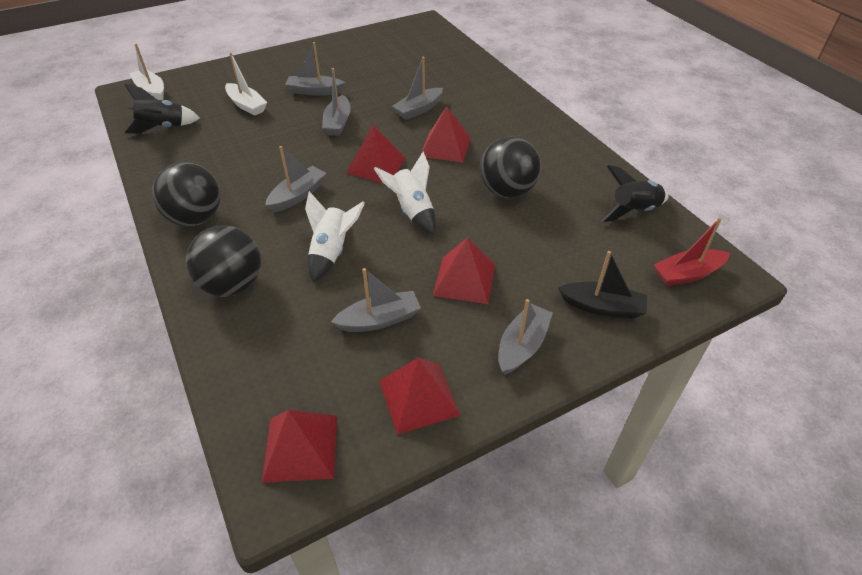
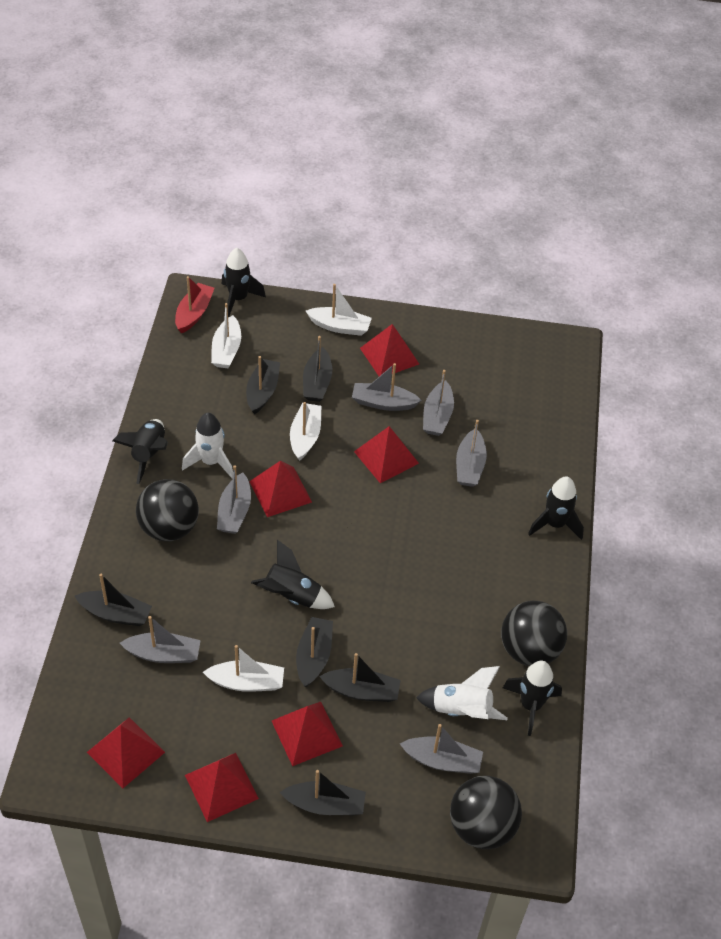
black boat: [558,251,647,319] = 1 -> [75,574,152,626] [246,356,280,414] [280,770,366,815] [296,617,333,687] [303,336,332,402] [319,653,401,702] = 6
black rocket: [124,84,200,133] [601,165,669,222] = 2 -> [112,419,168,484] [222,248,266,318] [251,540,335,609] [503,661,562,736] [528,476,584,540] = 5
red pyramid: [262,410,337,483] [346,125,406,184] [380,358,461,435] [420,106,471,163] [433,238,495,304] = 5 -> [87,717,165,788] [185,753,259,822] [249,461,312,517] [272,702,343,766] [354,426,419,483] [360,324,419,376] = 6
white boat: [129,44,164,100] [225,53,267,116] = 2 -> [203,645,284,692] [211,303,241,368] [290,402,321,461] [306,284,372,336] = 4

